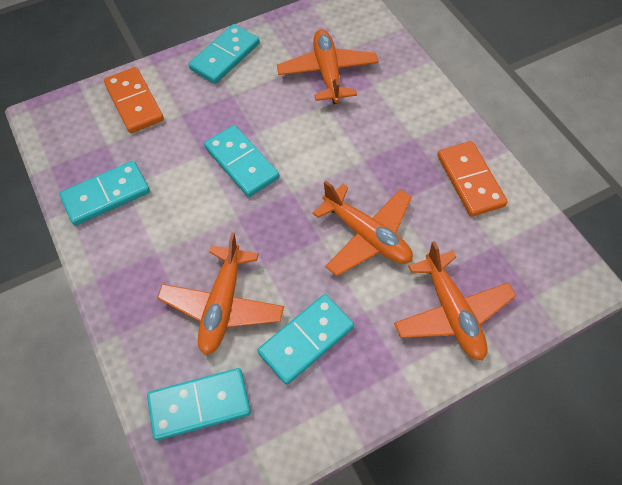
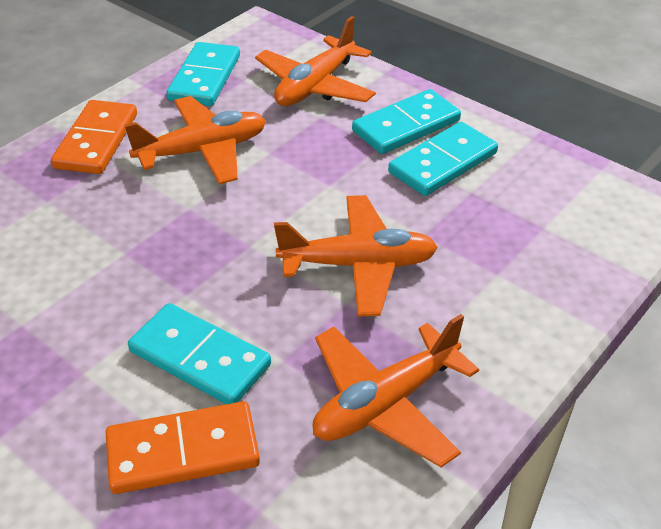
turquoise domino: [59,161,150,226] [147,368,251,441] [189,24,260,84] [204,125,279,197] [258,294,354,385] = 5 -> [128,303,271,404] [166,42,240,106] [352,89,461,154] [388,122,498,196] = 4

